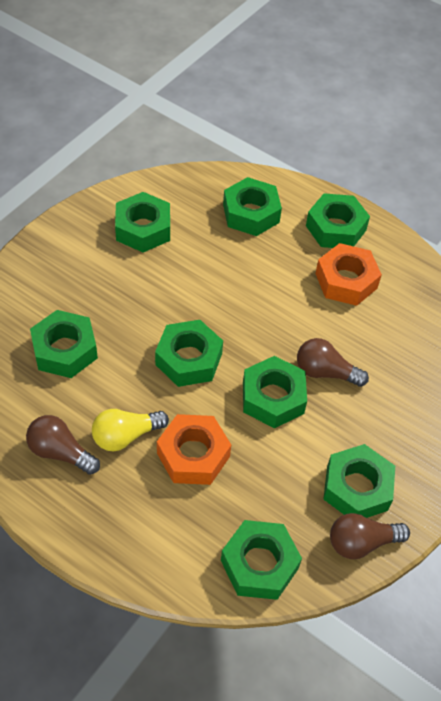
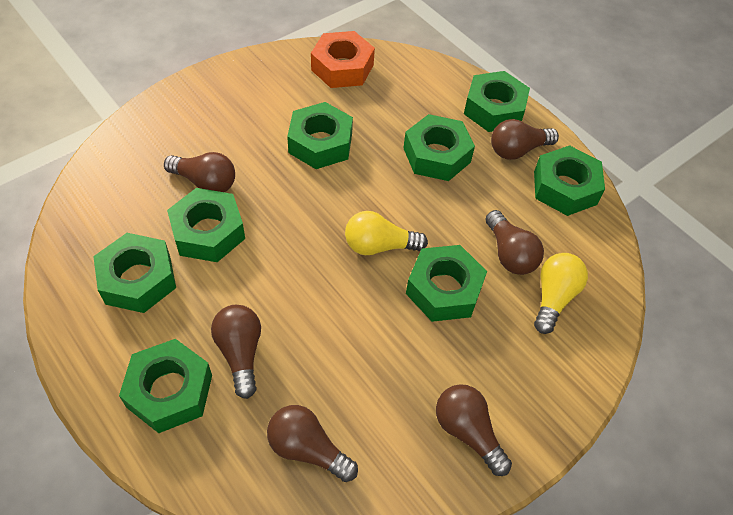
brown light bulb: [26,415,100,475] [297,338,369,387] [330,513,410,559] = 3 -> [164,152,235,192] [211,305,261,399] [267,405,358,482] [436,384,512,476] [486,210,544,275] [491,119,559,160] = 6
orange nut: [157,414,231,485] [315,243,382,306] = 2 -> [311,31,375,88] = 1
yellow light bulb: [92,409,169,451] = 1 -> [345,211,428,255] [534,253,588,334] = 2

